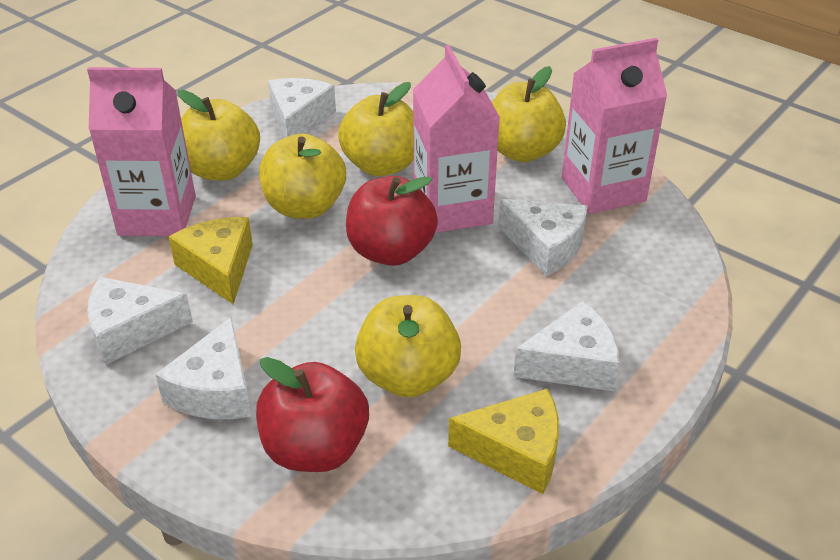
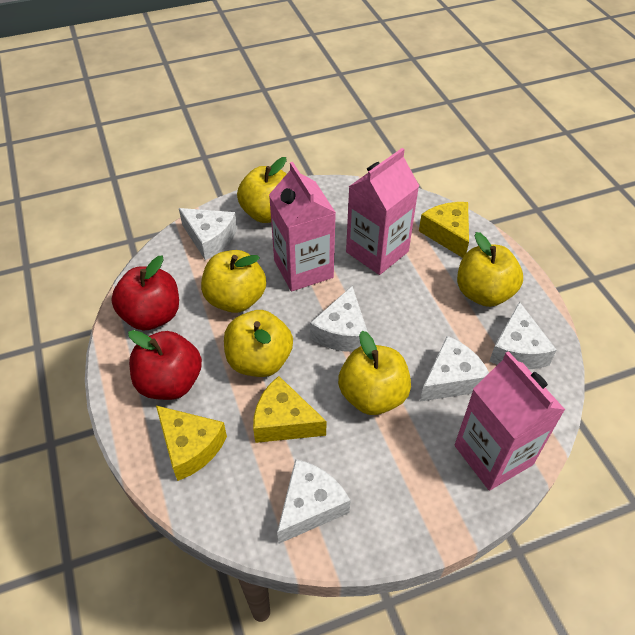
yellow cheese: [169,217,253,304] [448,388,559,494] = 2 -> [156,406,227,481] [253,376,327,443] [419,202,469,258] = 3

